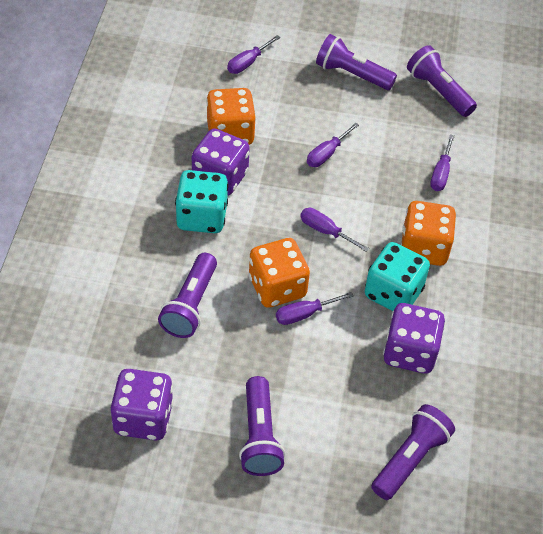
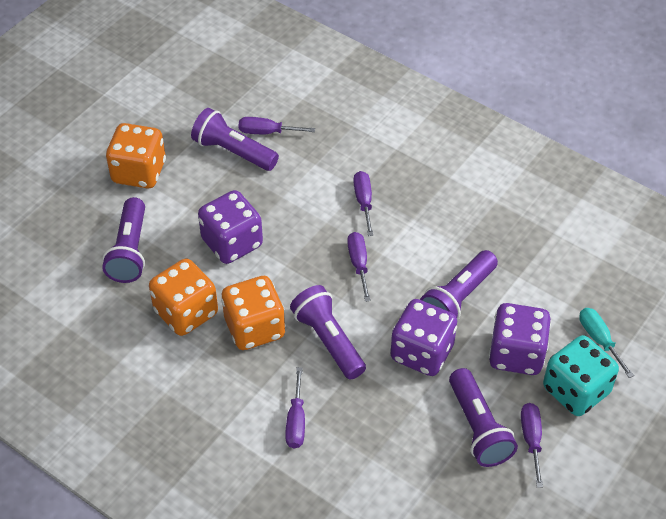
turquoise dice: [175,170,228,233] [365,242,430,311] = 2 -> [543,335,619,416] = 1
turquoise screwdriver: none = 0 -> [579,308,634,378] = 1

